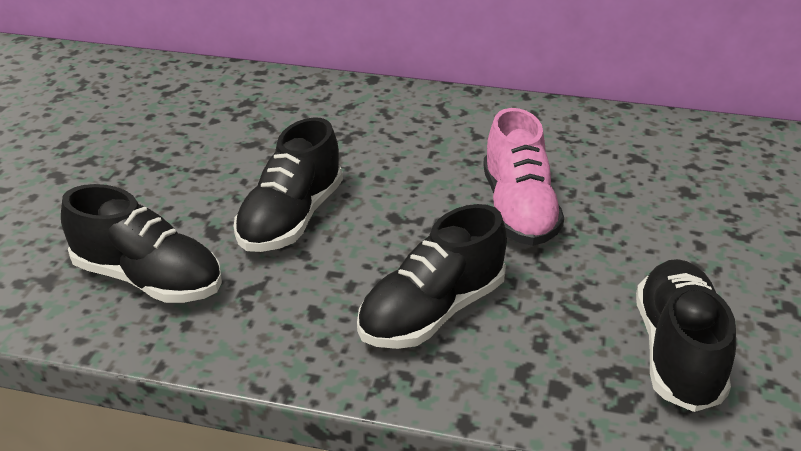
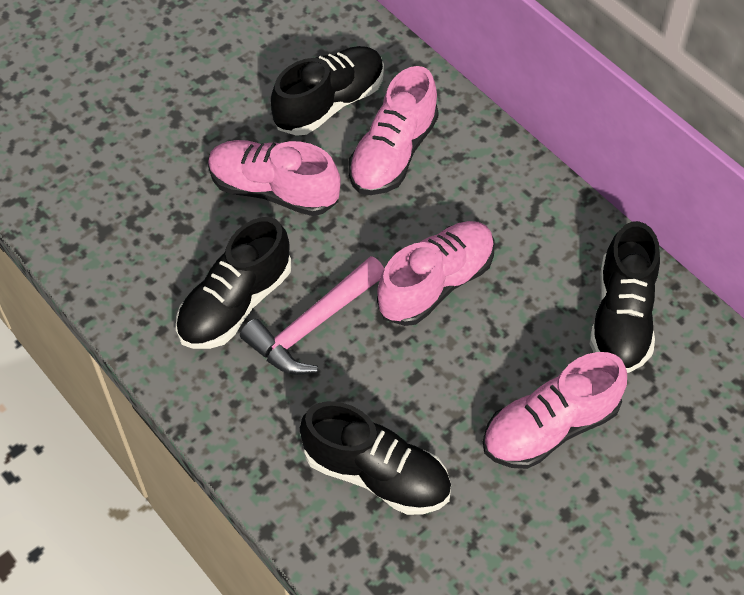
pink hammer: none = 0 -> [240,256,385,375] = 1
pink shoe: [483,108,564,246] = 1 -> [208,140,341,216] [348,66,439,195] [377,221,494,326] [483,352,627,469] = 4

